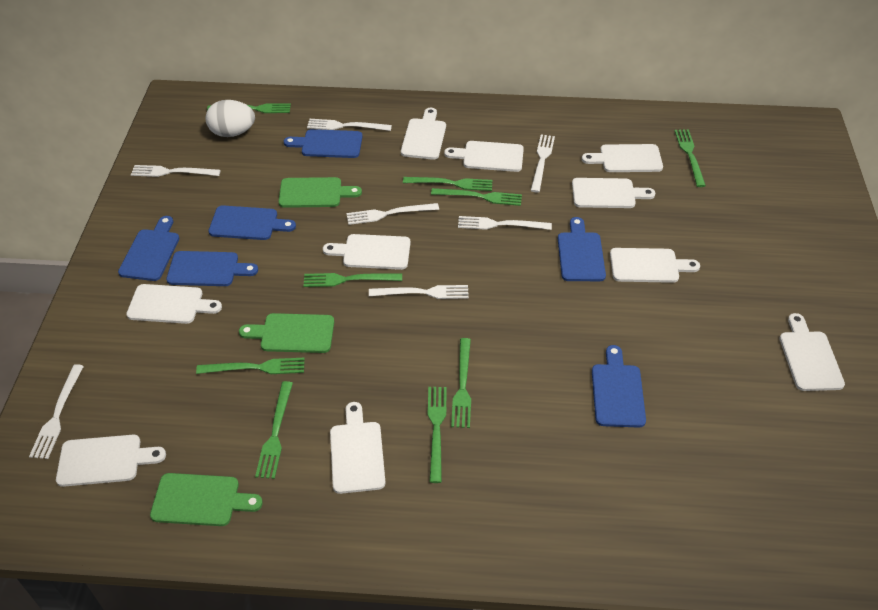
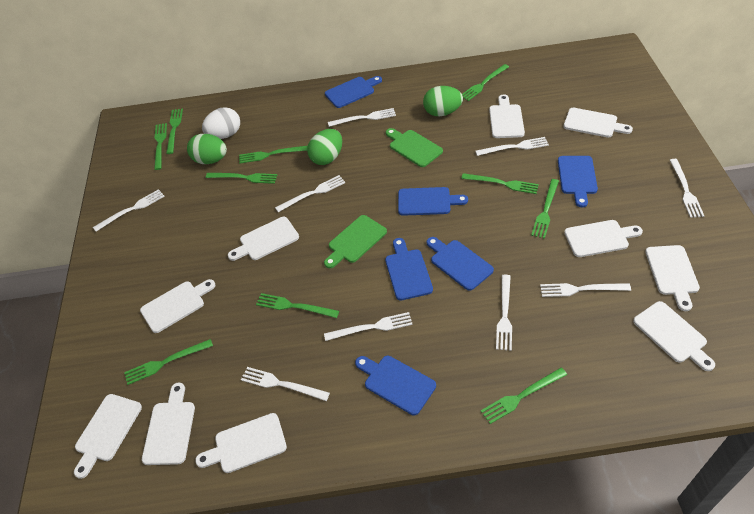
green cutting board: [150,473,263,526] [239,313,334,353] [278,177,362,208] = 3 -> [324,215,387,268] [386,128,443,167] = 2
green egg: none = 0 -> [187,134,227,164] [307,129,342,165] [423,86,463,116] = 3
green fork: [196,358,305,374] [207,103,291,113] [255,381,293,479] [304,273,402,287] [403,177,493,191] [428,387,447,483] [431,188,522,206] [451,338,471,428] [674,129,706,187] = 9 -> [124,339,213,385] [154,123,167,170] [166,109,183,154] [206,173,277,184] [239,146,308,164] [256,293,339,318] [461,173,539,194] [462,64,509,101] [481,367,567,424] [531,179,559,239] = 10
white fork: [29,364,84,459] [131,165,221,177] [307,119,392,131] [347,203,439,225] [369,285,469,299] [458,216,552,230] [530,134,555,193] = 7 -> [93,189,165,232] [241,367,330,401] [275,175,345,212] [324,312,413,341] [328,108,396,127] [475,137,549,156] [496,275,512,351] [540,283,631,297] [670,159,704,218] = 9

